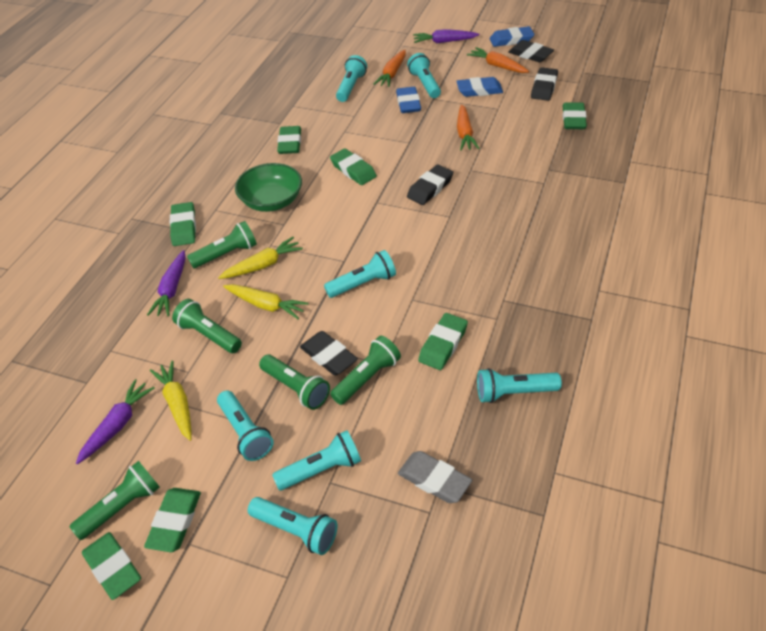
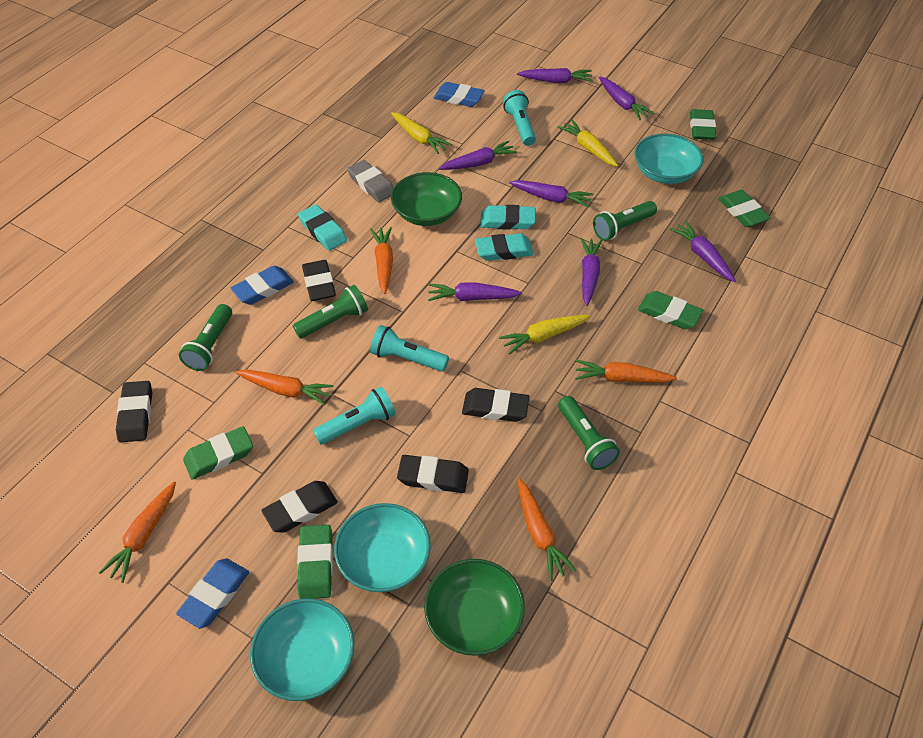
black eraser: [300,331,358,375] [407,165,453,205] [509,40,554,62] [531,67,558,101] = 4 -> [116,381,152,443] [261,481,338,533] [302,260,336,301] [397,455,469,493] [462,388,529,422] = 5
green bowl: [235,163,302,212] = 1 -> [391,172,462,226] [424,559,525,656] = 2
green eraser: [82,532,141,600] [144,488,201,552] [170,202,196,246] [277,126,301,154] [330,148,377,185] [418,313,468,370] [562,102,587,129] = 7 -> [183,426,253,480] [297,525,333,599] [638,291,703,329] [690,109,716,140] [718,190,770,227] = 5
green flashlight: [70,461,160,540] [172,299,242,353] [187,221,257,268] [259,355,330,410] [330,336,401,405] = 5 -> [179,304,232,371] [293,285,368,338] [558,396,620,470] [593,201,657,241] = 4
orange carrot: [373,50,406,87] [457,105,479,150] [467,47,529,73] = 3 -> [99,481,176,583] [235,370,334,405] [370,227,393,294] [518,479,577,581] [575,360,677,383] = 5
purple carrot: [76,379,155,464] [147,250,186,317] [413,29,479,43] = 3 -> [428,283,522,301] [439,141,518,170] [509,180,593,208] [517,68,593,83] [580,238,602,306] [599,77,654,120] [670,221,736,282] = 7
turquoise bowl: none = 0 -> [250,599,354,701] [334,503,431,592] [635,134,704,184] = 3
turquoise eraser: none = 0 -> [298,204,347,251] [475,233,533,261] [480,205,536,230] = 3
turquoise flashlight: [217,391,274,461] [248,497,337,555] [272,430,361,491] [324,250,396,298] [336,55,367,102] [407,53,441,98] [477,368,562,403] = 7 -> [313,387,396,445] [370,325,449,372] [503,90,536,146] = 3

